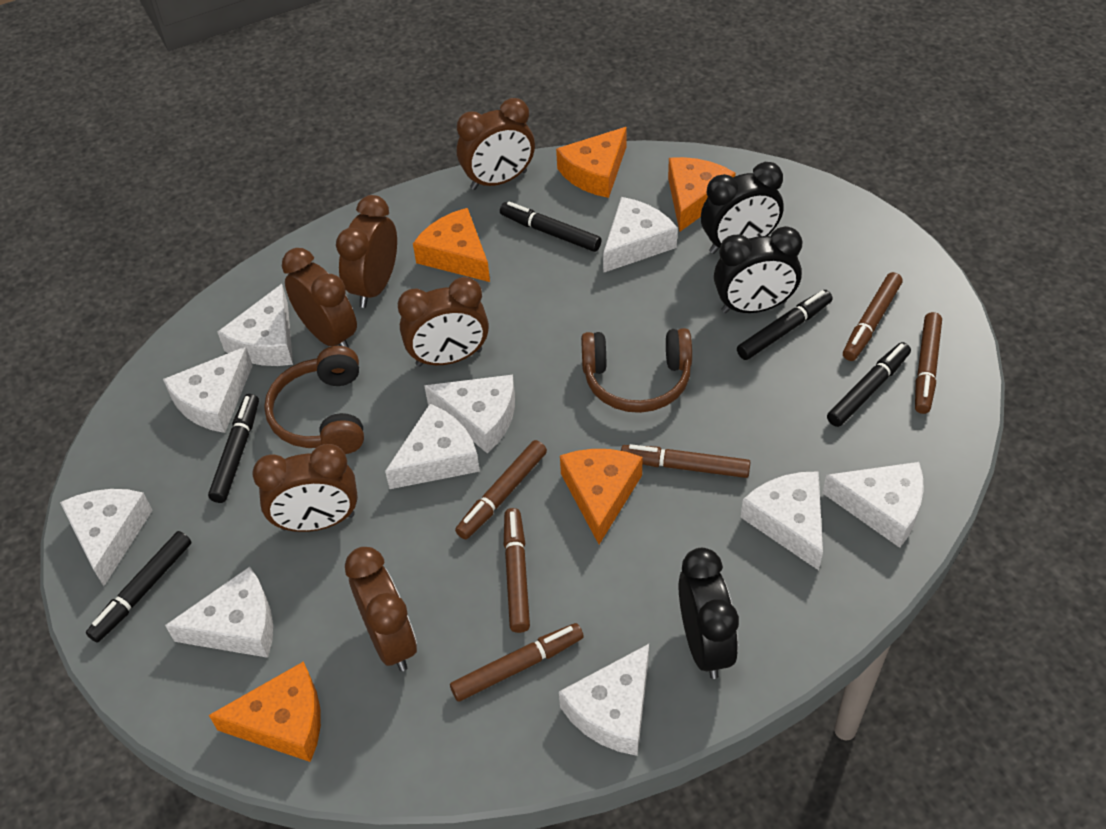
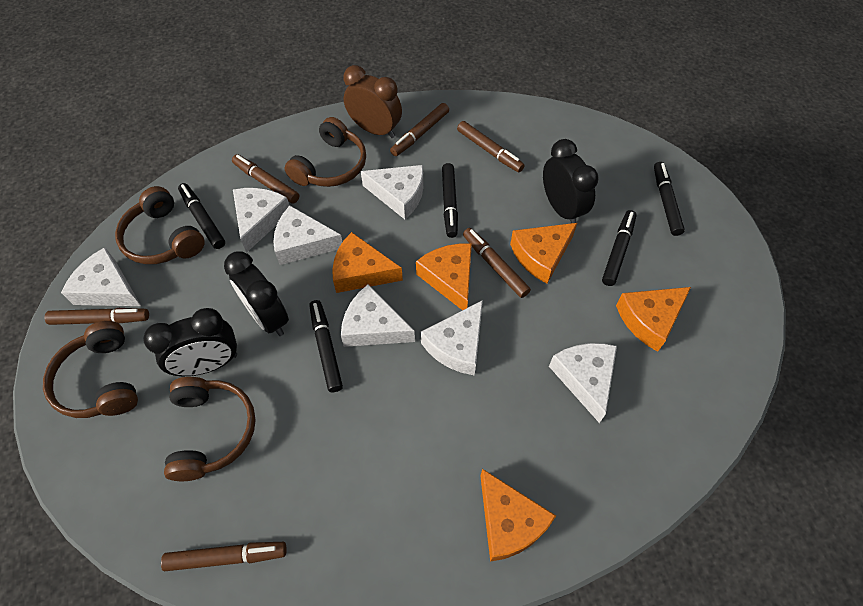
brown clock: [252,444,358,532] [282,248,357,348] [336,195,397,308] [345,547,417,671] [398,277,489,367] [457,98,535,190] = 6 -> [344,65,402,138] = 1
brown headphones: [264,346,364,454] [581,328,692,413] = 2 -> [43,321,138,418] [115,186,205,264] [164,377,256,481] [285,117,366,187] = 4
white cheese: [60,489,153,586] [163,347,253,433] [165,567,273,658] [217,284,293,366] [385,404,480,489] [424,375,515,453] [559,644,649,756] [603,197,678,273] [741,471,823,570] [822,462,924,548] = 10 -> [61,247,141,306] [233,188,290,253] [273,206,342,265] [341,284,415,347] [361,165,423,219] [421,300,483,375] [549,343,617,423] = 7

